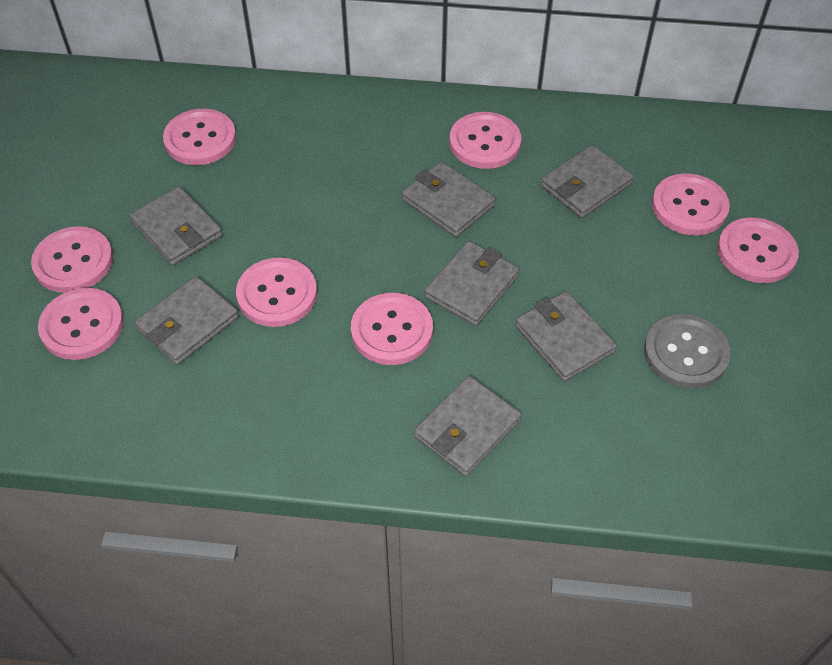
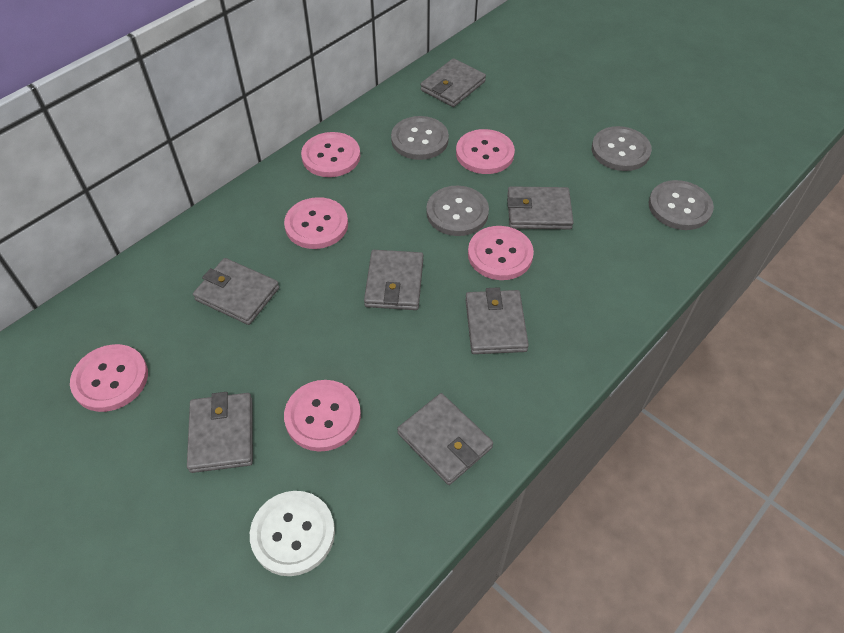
grey button: [644,314,730,389] = 1 -> [391,116,449,160] [426,186,489,236] [592,126,652,171] [649,180,714,230] = 4
pink button: [31,226,113,293] [38,288,124,360] [163,109,236,165] [236,258,317,327] [351,293,433,365] [449,112,521,169] [652,173,730,235] [717,217,799,283] = 8 -> [70,344,148,412] [284,197,348,249] [284,380,361,452] [301,132,360,177] [456,129,515,174] [468,226,534,280] = 6
white button: none = 0 -> [250,491,335,576] = 1

